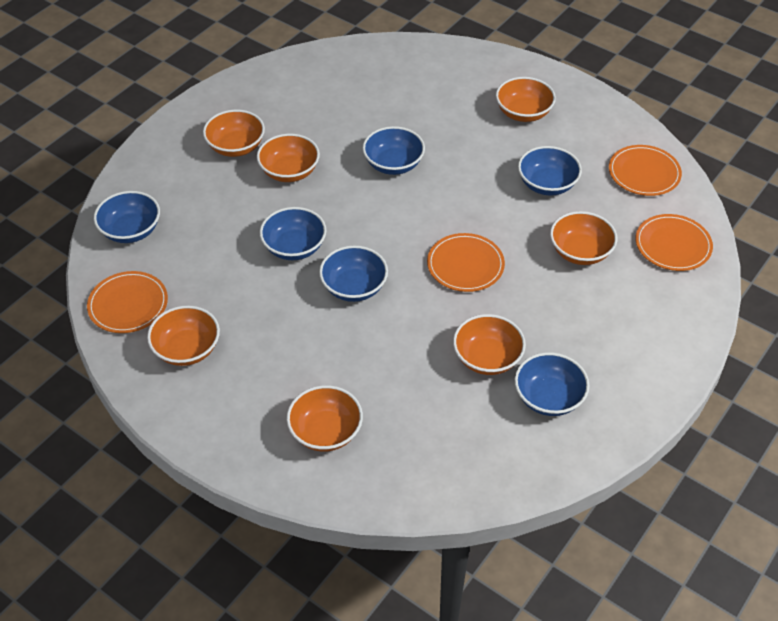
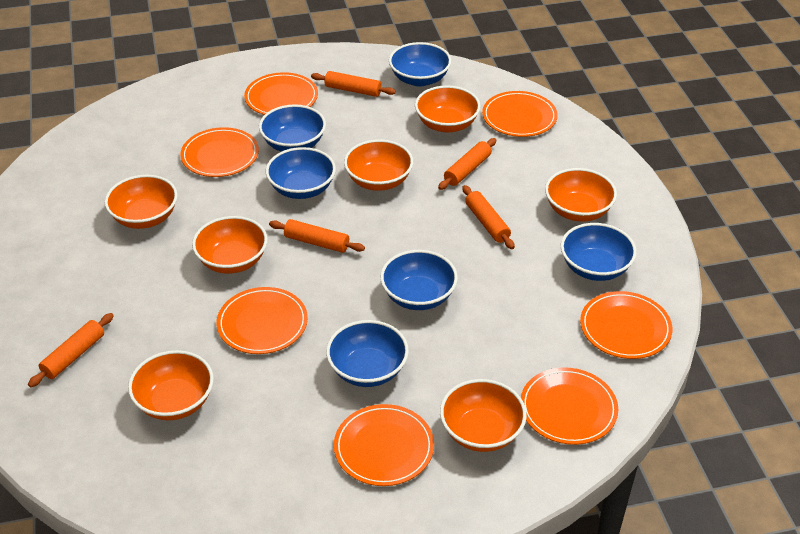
orange plate: [87,271,168,333] [427,233,505,292] [609,145,682,196] [635,214,713,271] = 4 -> [180,127,259,177] [216,287,308,354] [244,72,318,115] [334,404,434,486] [482,91,558,137] [521,367,618,445] [580,291,673,359] = 7
orange rolling pin: none = 0 -> [28,313,114,387] [269,219,365,253] [311,71,396,97] [438,138,496,190] [462,185,515,249] = 5

